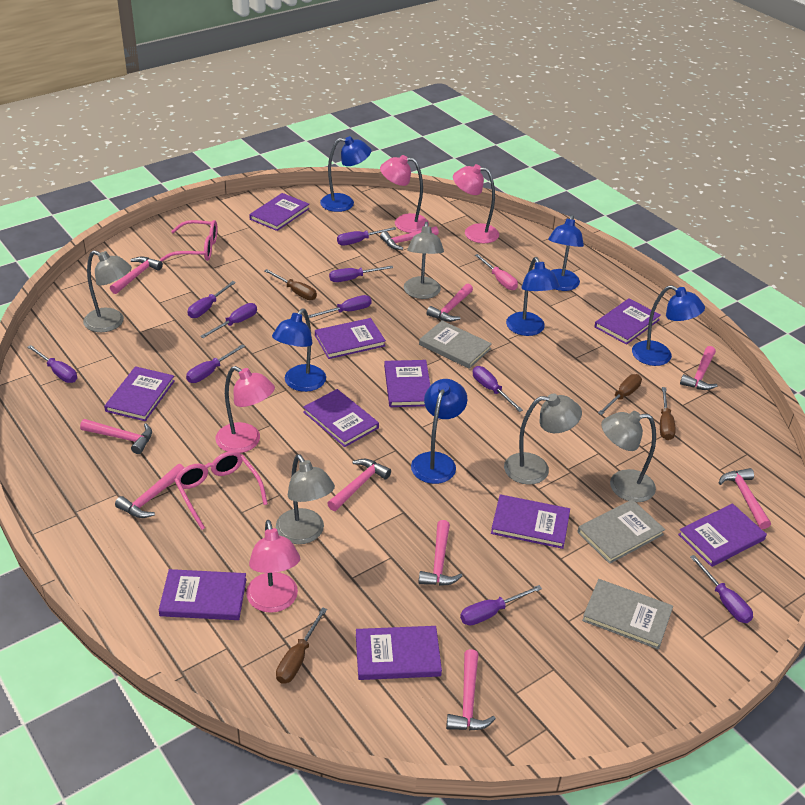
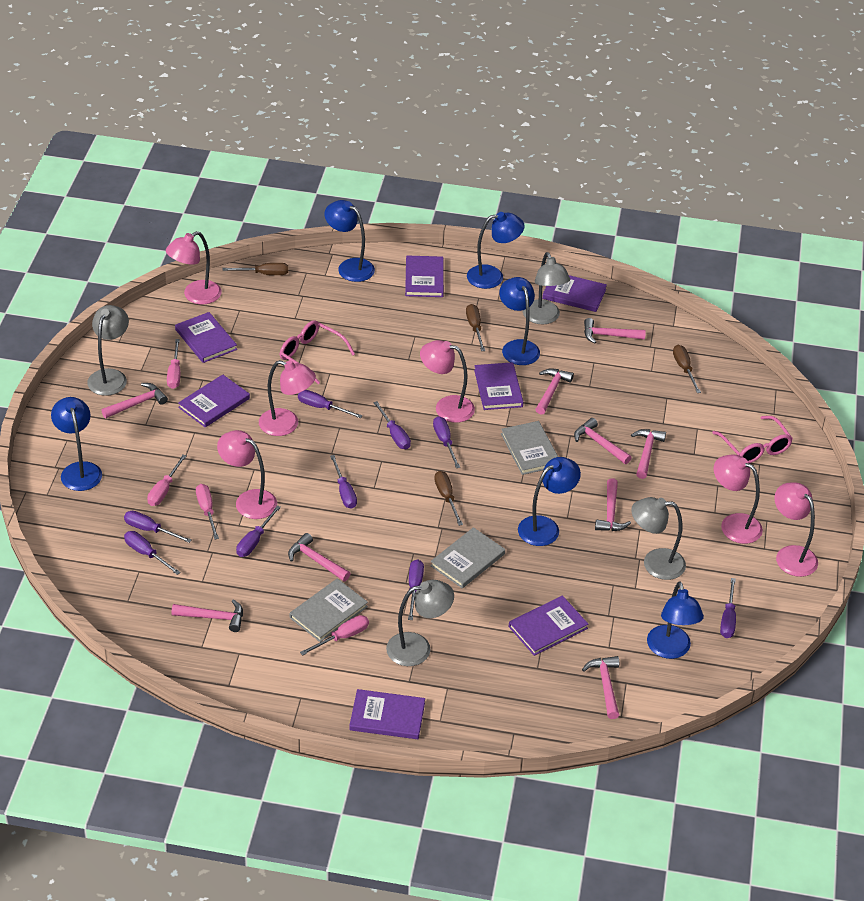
grey lamp: [83,250,132,332] [276,454,335,544] [404,222,444,299] [504,393,582,485] [601,411,656,502] = 5 -> [87,305,129,396] [386,580,454,666] [523,252,570,325] [631,497,686,580] = 4
pink hammer: [80,419,152,454] [110,257,163,294] [115,464,184,518] [327,459,391,511] [380,226,439,250] [418,520,462,586] [426,284,473,322] [446,649,496,730] [680,346,718,390] [719,468,771,529] = 10 -> [101,383,168,418] [171,599,243,632] [288,533,351,581] [535,368,574,415] [574,418,632,464] [582,656,619,719] [584,318,646,344] [595,478,631,531] [631,429,666,479] = 9
pink lamp: [216,366,275,453] [246,520,300,613] [380,155,429,233] [453,164,499,243] = 4 -> [166,231,222,304] [217,430,277,519] [259,360,316,436] [420,340,475,423] [714,454,763,544] [775,482,818,577] = 6
pink screwdriver: [475,254,518,290] = 1 -> [147,455,187,506] [167,339,180,389] [196,484,219,539] [300,615,369,656] = 4
purple book: [104,366,175,421] [159,569,246,620] [249,193,310,231] [303,389,379,447] [315,318,386,359] [356,626,442,680] [384,360,431,407] [491,494,570,549] [594,298,661,345] [678,503,767,567] = 10 -> [175,312,237,363] [178,374,250,427] [349,689,425,739] [405,255,444,297] [474,362,524,410] [509,596,588,656] [542,275,607,312] = 7
purple screwdriver: [27,345,77,383] [186,344,245,383] [188,281,236,318] [200,303,257,338] [308,295,371,318] [329,266,394,282] [337,227,396,245] [460,585,542,626] [473,366,523,412] [690,555,753,623] = 10 -> [124,511,191,543] [124,531,181,575] [236,505,281,557] [298,390,363,418] [330,455,357,509] [373,401,411,449] [408,559,424,620] [433,416,460,468] [720,578,736,638] = 9

